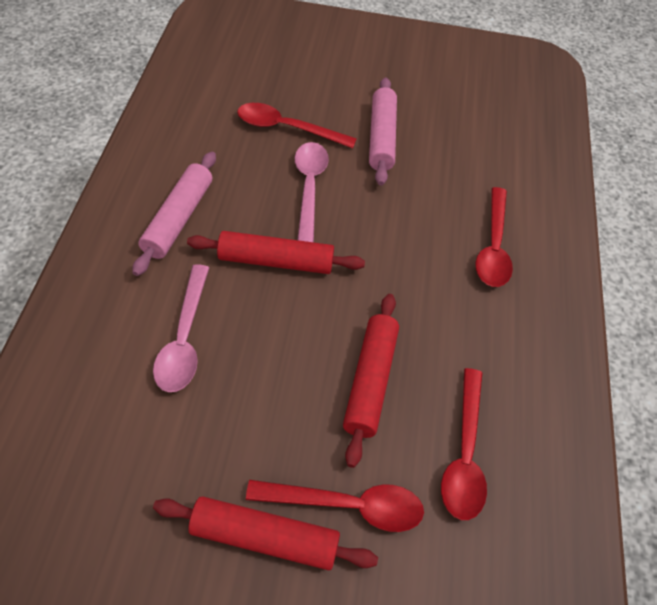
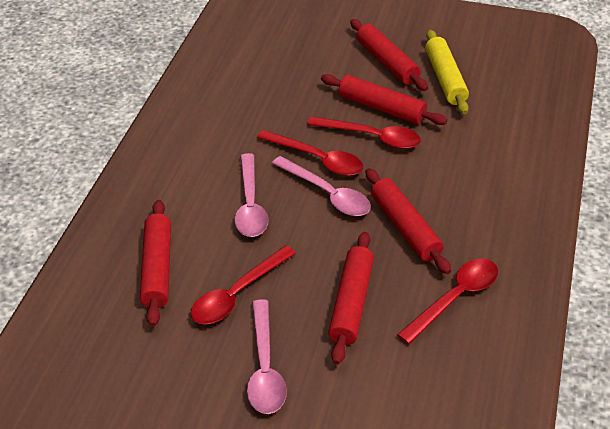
pink rolling pin: [132,152,216,276] [369,78,397,185] = 2 -> none = 0
pink spoon: [153,264,209,392] [295,142,329,242] = 2 -> [234,153,268,237] [247,299,287,414] [272,156,371,216] = 3
red rolling pin: [153,496,378,570] [187,231,365,274] [343,294,399,468] = 3 -> [140,200,171,327] [321,74,447,125] [328,232,374,365] [350,19,428,91] [365,168,451,274] = 5
yellow rolling pin: none = 0 -> [425,30,469,114] = 1

